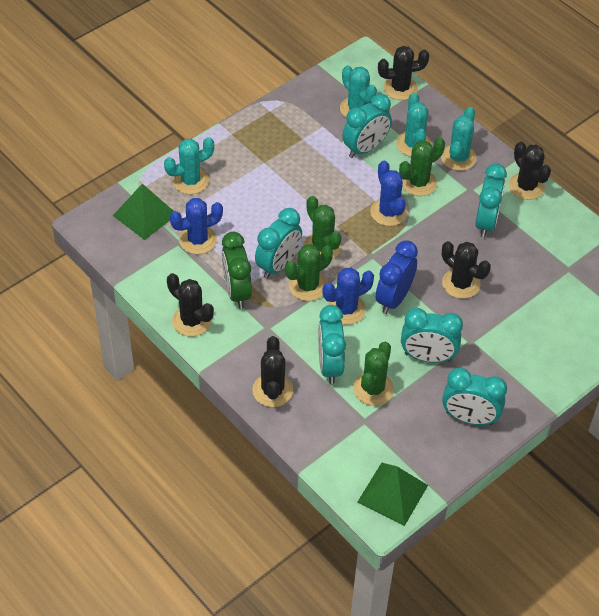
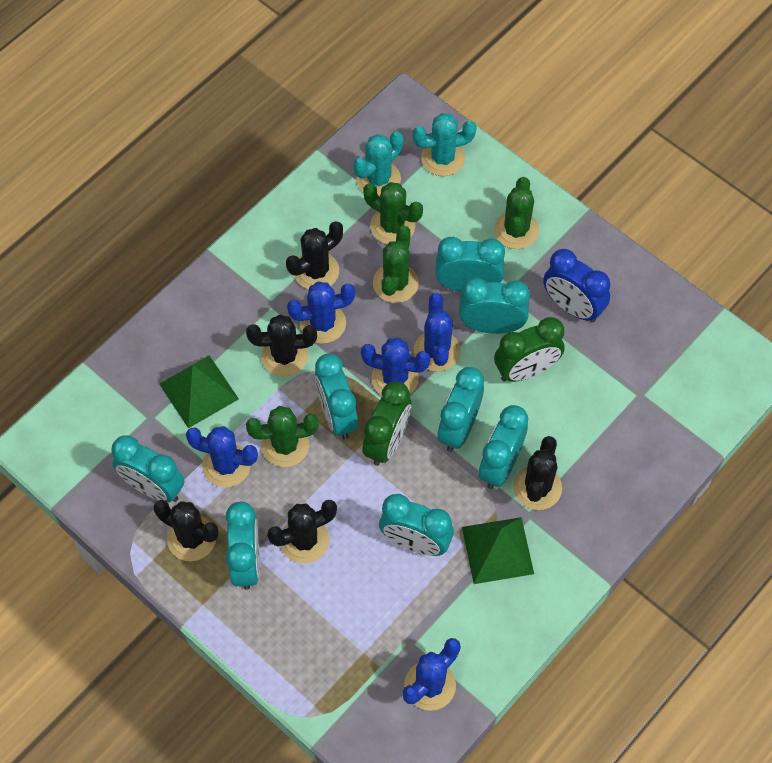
blue cactus: [170,198,223,254] [322,268,374,325] [370,161,407,226] = 3 -> [186,426,258,487] [287,281,355,344] [361,337,430,395] [402,638,461,711] [414,293,461,372] = 5
green clock: [222,232,252,308] = 1 -> [363,381,411,466] [494,317,565,382] = 2
turquoise cactus: [164,137,214,194] [340,66,377,118] [396,93,432,157] [441,107,477,171] = 4 -> [353,131,404,196] [413,113,477,176] = 2
turquoise clock: [255,208,302,279] [318,305,346,384] [342,94,392,158] [401,308,463,363] [442,368,507,425] [475,163,507,238] = 6 -> [112,435,184,502] [226,502,260,590] [315,354,358,439] [379,494,454,556] [435,237,505,292] [437,367,484,452] [459,278,530,334] [478,405,528,489] = 8

